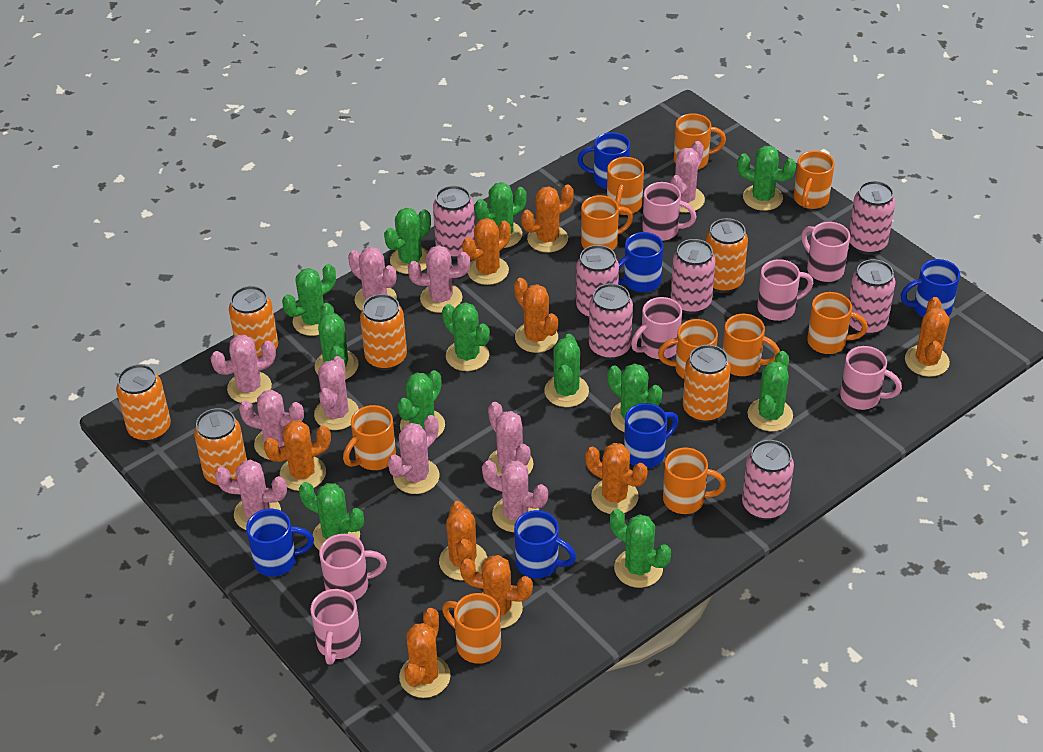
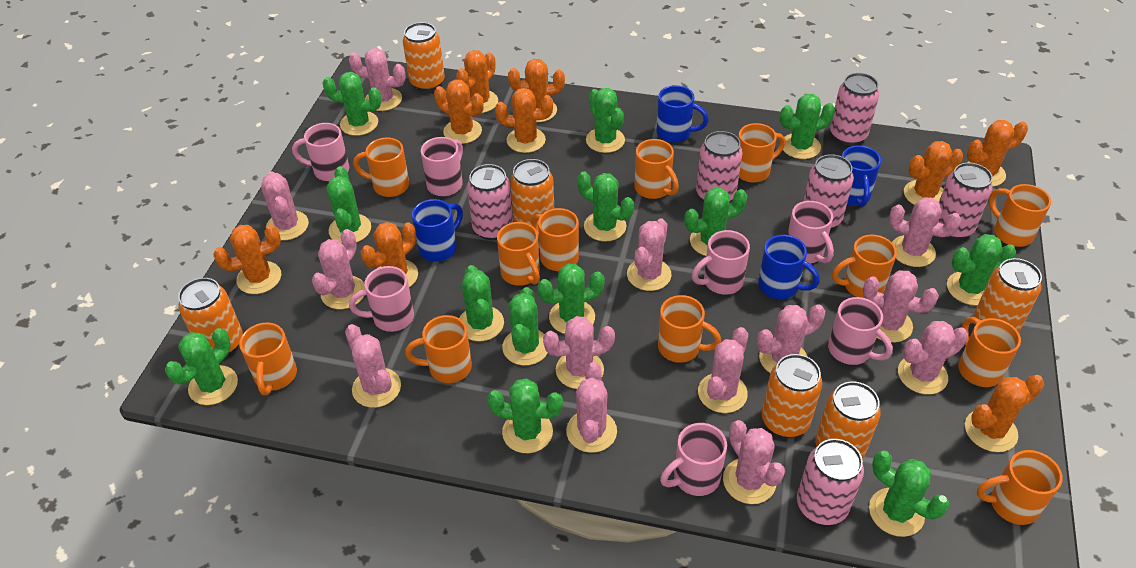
blue mug: [246,509,314,577] [514,510,576,579] [577,132,630,189] [618,232,663,292] [624,403,679,468] [901,259,960,317] = 6 -> [412,199,463,262] [656,85,709,143] [758,235,820,299] [842,145,881,207] = 4
green cactus: [282,264,336,336] [299,482,364,551] [315,303,359,380] [384,208,431,274] [397,370,445,438] [442,302,490,371] [475,182,527,248] [544,334,589,407] [607,363,662,432] [610,509,671,588] [737,146,796,211] [747,351,793,431] = 12 -> [165,328,238,405] [322,72,382,136] [326,166,371,244] [459,265,504,342] [487,378,563,453] [502,287,548,366] [537,264,605,334] [577,171,634,242] [586,88,625,153] [684,188,747,256] [780,94,835,159] [869,450,950,537] [947,234,1016,306] = 13
orange mug: [343,405,396,470] [442,593,501,664] [581,195,633,250] [607,157,644,215] [658,319,718,379] [663,448,726,514] [674,113,726,169] [723,314,780,376] [794,151,835,209] [807,292,868,354] = 10 -> [239,322,297,395] [353,138,409,197] [405,315,472,383] [497,222,540,285] [531,208,579,271] [634,139,679,199] [658,295,721,363] [738,123,785,183] [832,235,897,298] [958,317,1021,387] [977,450,1063,525] [989,184,1051,247] = 12
pink cactus: [210,335,276,403] [215,460,287,530] [239,390,304,460] [314,356,359,430] [348,247,397,311] [388,415,440,494] [408,245,470,313] [482,460,548,532] [488,402,533,476] [670,141,705,213] = 10 -> [261,171,309,241] [312,229,365,309] [345,324,401,408] [349,48,406,111] [543,316,615,389] [566,362,617,453] [627,218,671,291] [698,327,748,413] [723,420,785,504] [757,304,825,373] [863,270,939,343] [889,197,961,267] [898,321,968,394] = 13
pink can: [433,186,475,259] [576,245,619,319] [589,283,633,360] [671,239,716,314] [742,440,794,520] [849,181,895,255] [849,259,896,335] = 7 -> [467,164,513,240] [696,131,743,201] [797,439,864,525] [804,154,854,230] [830,73,879,145] [938,163,993,240] = 6

